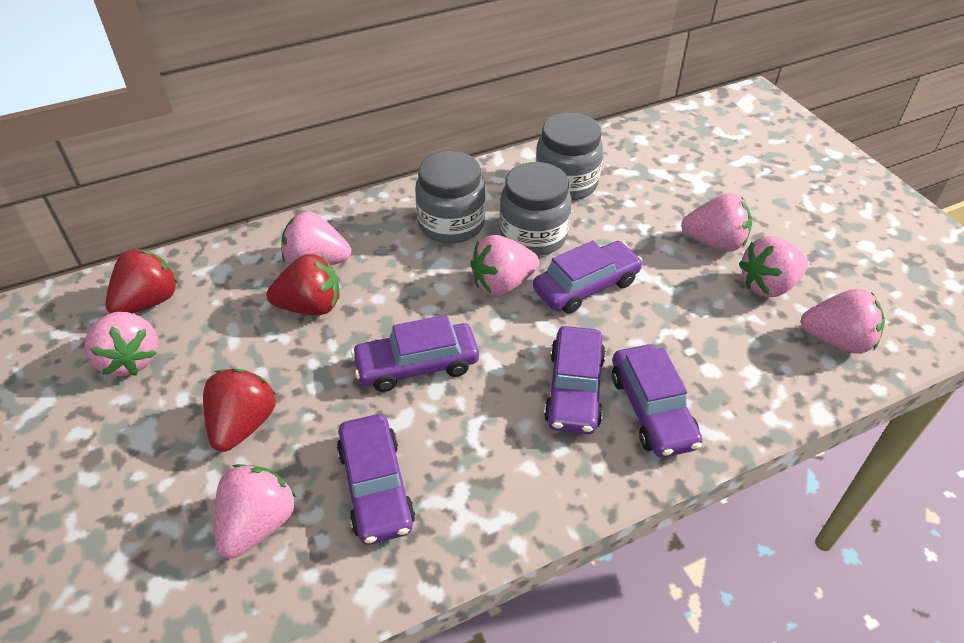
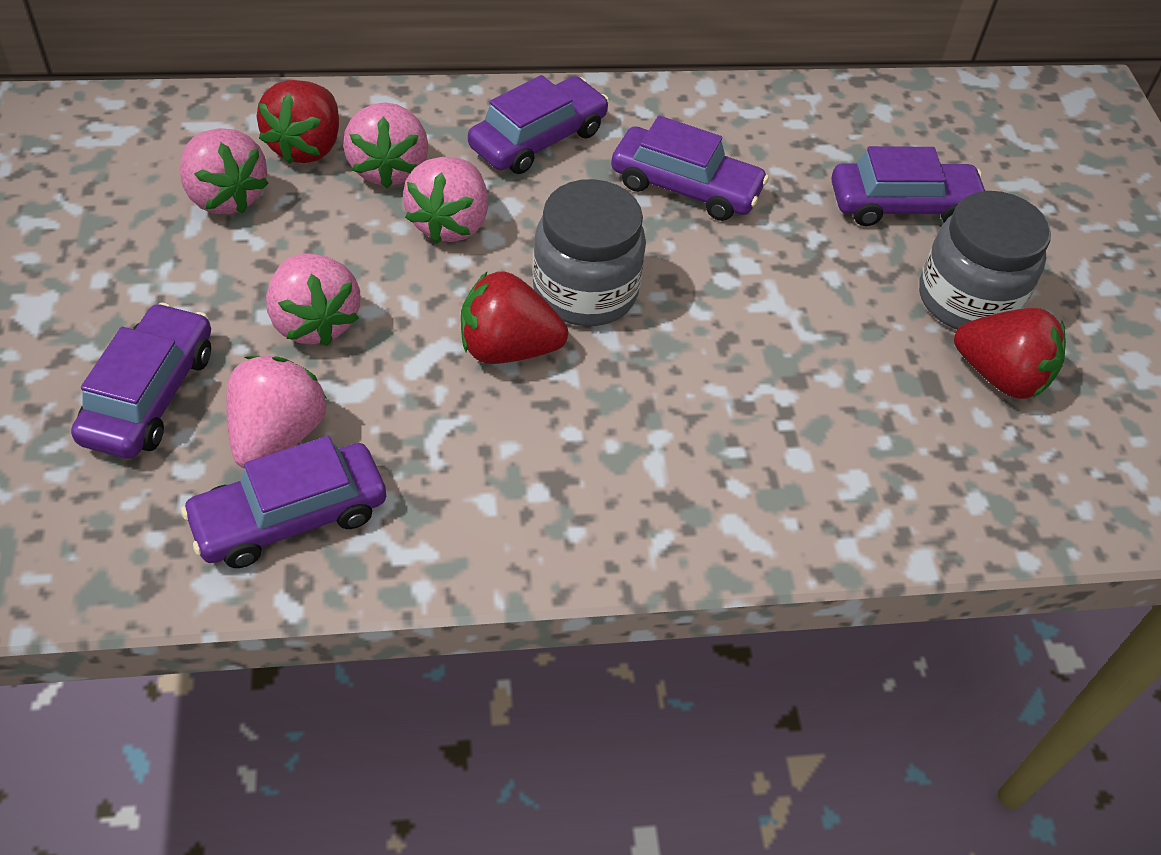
grey jar: [415,151,486,244] [499,162,572,256] [536,113,603,201] = 3 -> [533,179,646,326] [919,191,1051,330] = 2
pink strawberry: [84,312,158,376] [214,464,297,559] [281,211,351,265] [470,235,539,296] [681,193,752,252] [739,236,808,298] [800,289,885,354] = 7 -> [180,128,269,214] [226,356,327,469] [266,253,360,346] [343,102,428,188] [403,157,488,244] = 5

